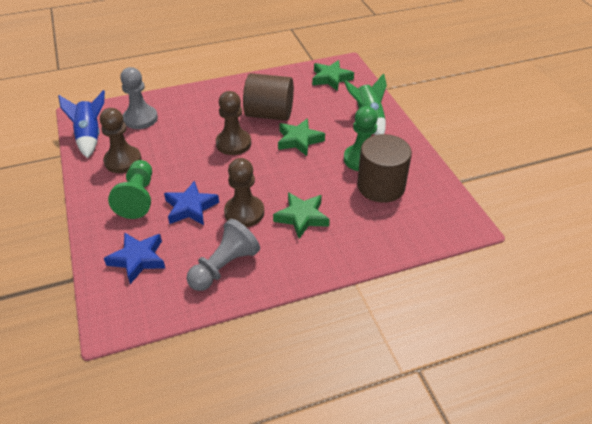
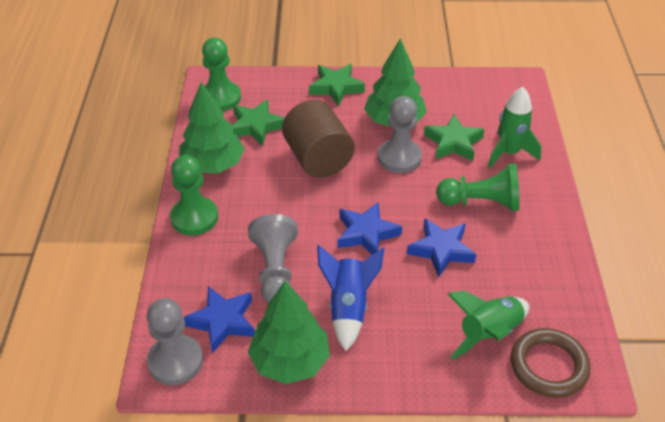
blue star: [104,232,165,284] [164,181,219,225] = 2 -> [184,286,255,353] [338,202,402,255] [407,218,476,278] = 3
brown cylinder: [243,73,294,121] [357,134,412,203] = 2 -> [282,100,355,178] = 1
brown pawn: [100,108,142,173] [216,91,251,155] [224,158,264,227] = 3 -> none = 0
brown ring: none = 0 -> [511,328,591,398] = 1
green pawn: [108,160,152,219] [344,106,378,171] = 2 -> [170,155,218,235] [202,38,241,111] [436,163,520,211] = 3
green rocket: [344,73,387,135] = 1 -> [448,290,529,360] [488,87,541,168] = 2
green tree: none = 0 -> [179,82,245,173] [248,281,330,384] [364,38,427,127] = 3
grey pawn: [120,67,158,129] [187,219,260,291] = 2 -> [147,298,203,385] [248,214,298,303] [378,96,422,173] = 3

